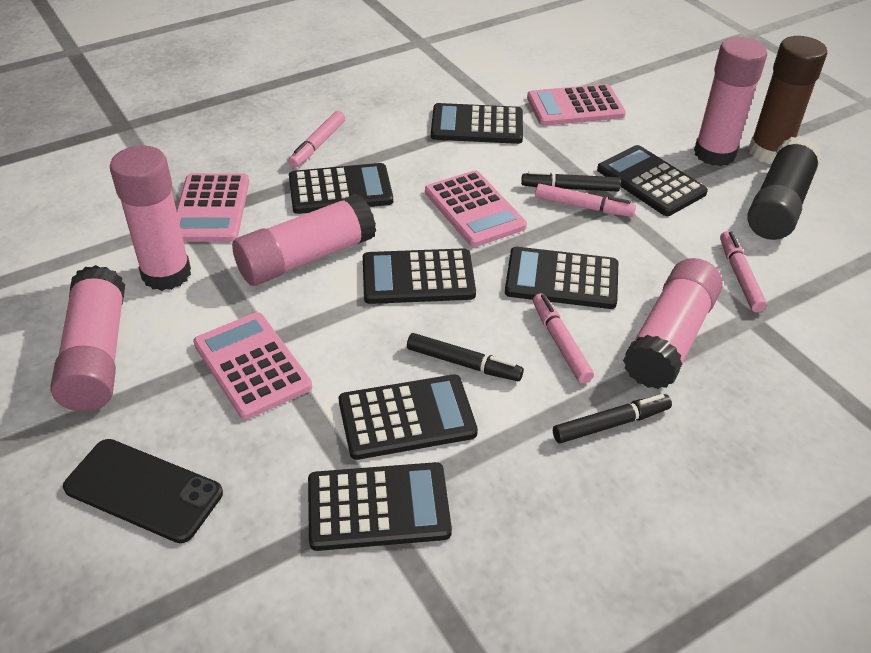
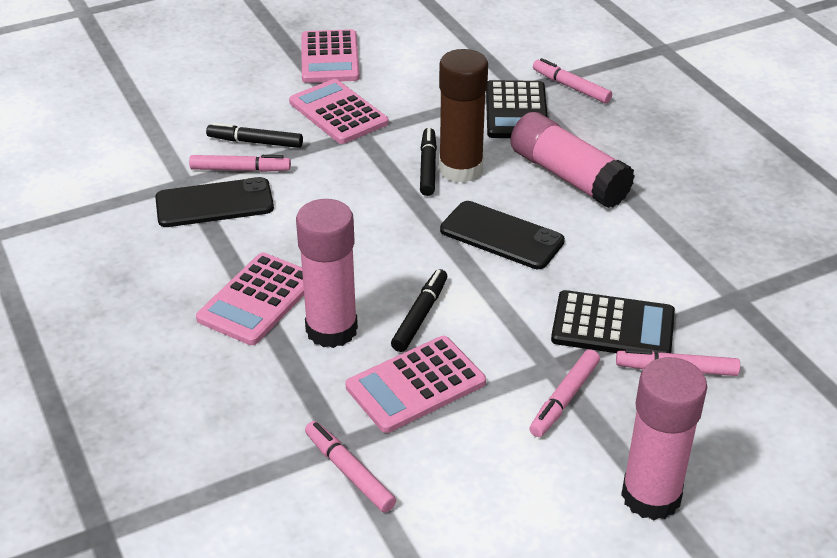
black calculator: [289,163,393,214] [308,462,452,551] [339,374,478,460] [363,248,476,304] [431,103,523,144] [505,247,618,309] [597,145,708,216] = 7 -> [486,80,548,138] [551,290,675,353] = 2
black glue stick: [747,136,822,240] = 1 -> none = 0
black phone: [63,439,223,543] = 1 -> [155,177,274,227] [440,201,565,269] = 2
pink glue stick: [50,265,125,412] [110,146,191,291] [232,194,376,286] [623,258,723,389] [694,37,767,166] = 5 -> [296,199,358,348] [510,112,635,208] [621,357,707,520] = 3
pink marker: [288,111,345,168] [533,293,594,383] [535,184,636,217] [720,231,767,313] = 4 -> [189,155,291,172] [305,421,396,512] [529,349,600,437] [533,58,612,103] [616,349,740,376] = 5

